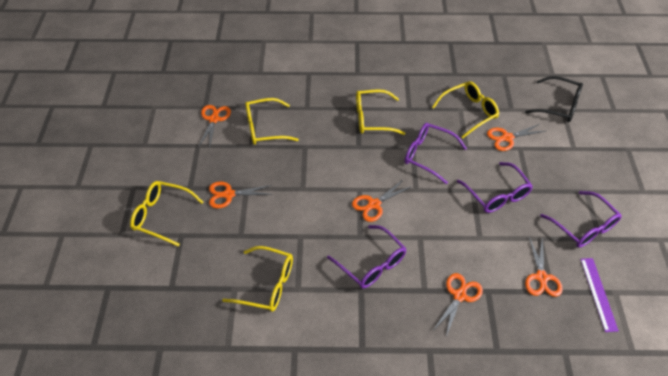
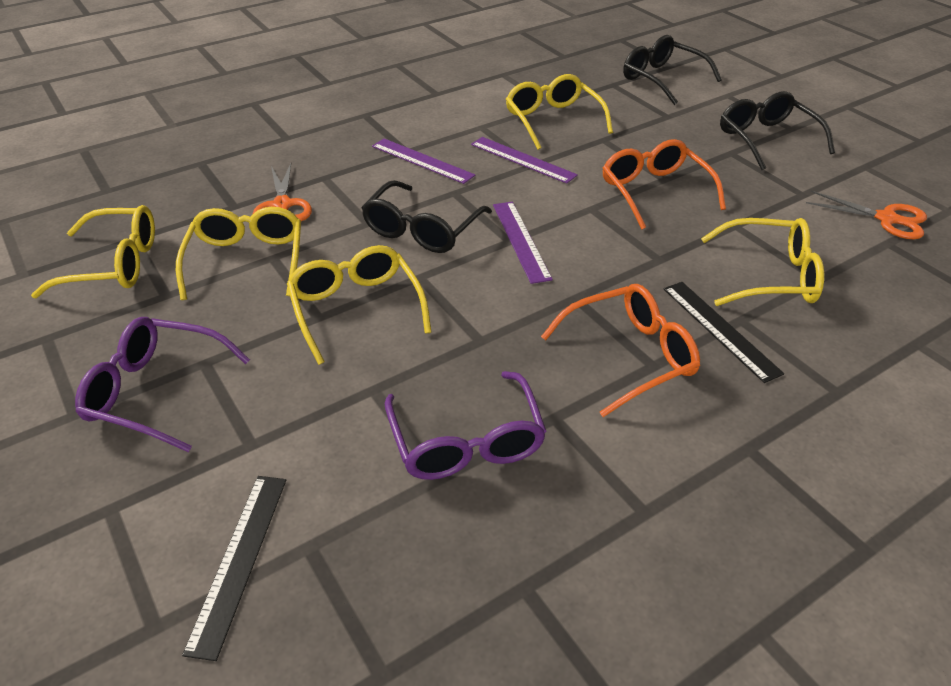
black glasses: [525,76,583,122] = 1 -> [362,180,492,253] [623,35,722,105] [720,91,835,170] = 3
black ruler: none = 0 -> [182,476,286,661] [664,282,784,383] = 2
orange glasses: none = 0 -> [541,284,700,417] [603,139,726,229] = 2
orange scissors: [198,105,231,147] [209,181,272,208] [352,179,412,222] [434,273,483,336] [487,124,545,151] [525,237,563,297] = 6 -> [252,163,312,221] [806,190,927,239] = 2
purple glasses: [327,225,407,289] [404,123,467,184] [457,162,533,213] [540,191,622,248] = 4 -> [75,317,250,452] [385,371,546,480] = 2
purple ruler: [580,258,619,332] = 1 -> [372,139,475,184] [471,137,578,184] [493,202,553,284] = 3

